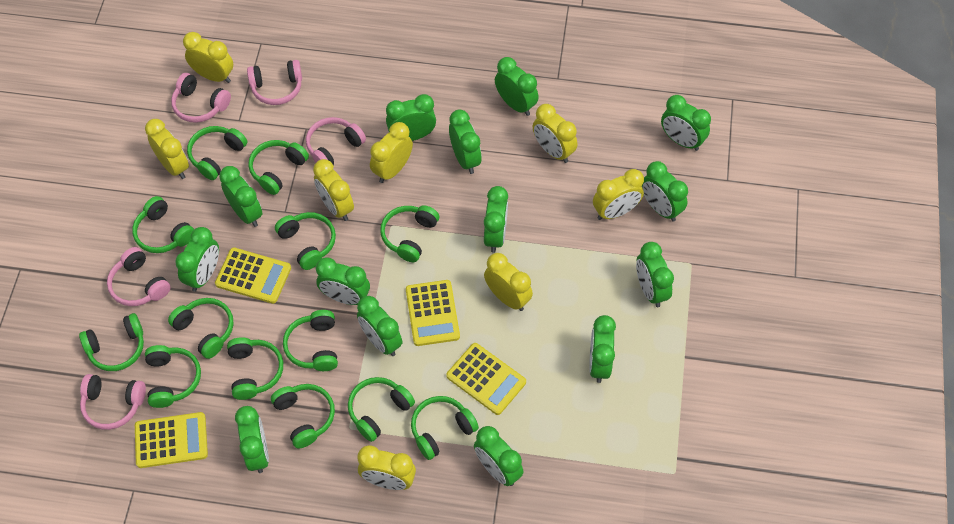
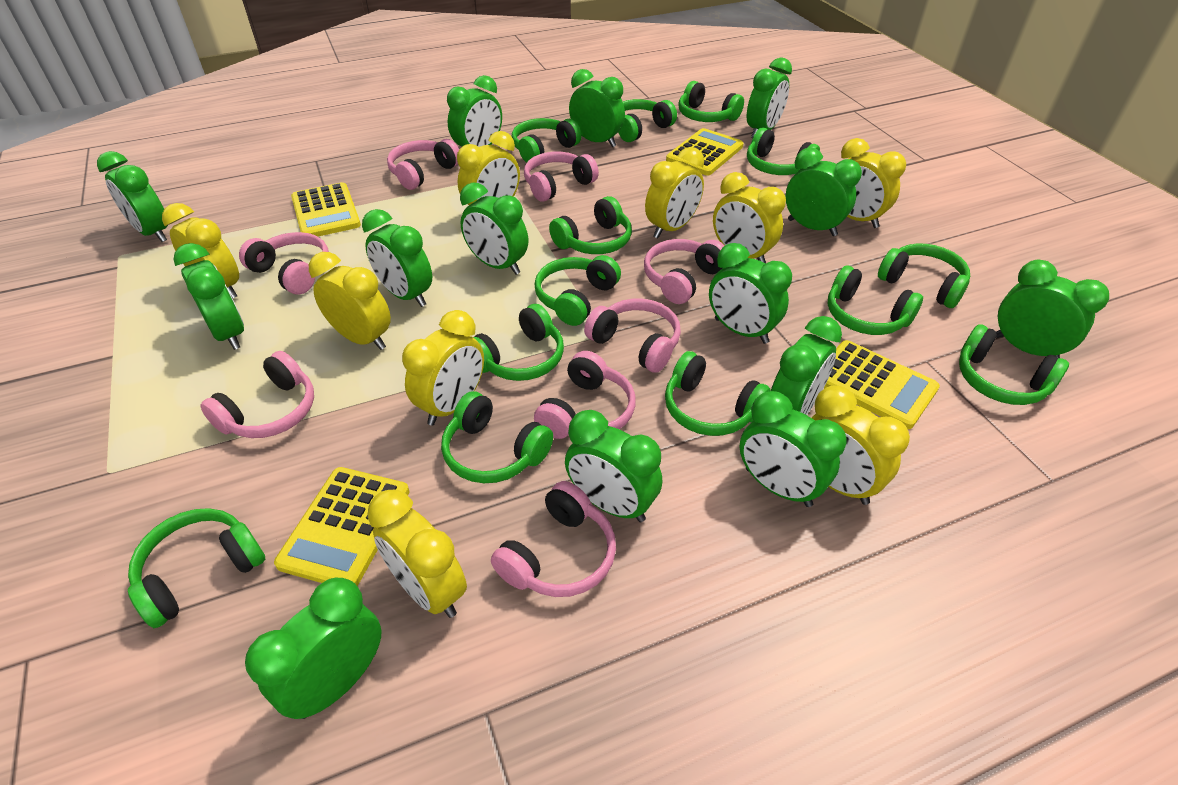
pink headphones: [80,374,146,430] [107,247,171,306] [171,73,231,123] [247,60,302,105] [306,117,366,165] = 5 -> [200,351,314,438] [239,232,329,295] [387,139,459,190] [491,481,616,597] [524,152,599,202] [534,351,636,439] [584,299,681,373] [644,239,725,304] = 8
yellow clock: [145,119,189,179] [183,32,233,83] [313,159,354,221] [357,445,416,490] [370,122,413,183] [484,253,533,311] [533,104,577,163] [593,169,644,220] = 8 -> [162,203,239,298] [309,252,391,350] [367,490,467,618] [402,310,484,426] [457,131,520,205] [645,147,704,238] [713,172,786,264] [811,385,910,505] [841,138,906,228] = 9

